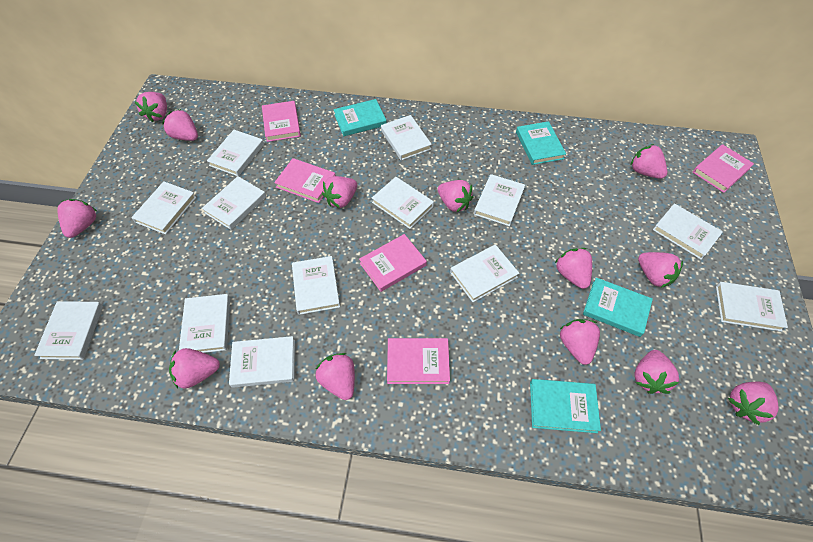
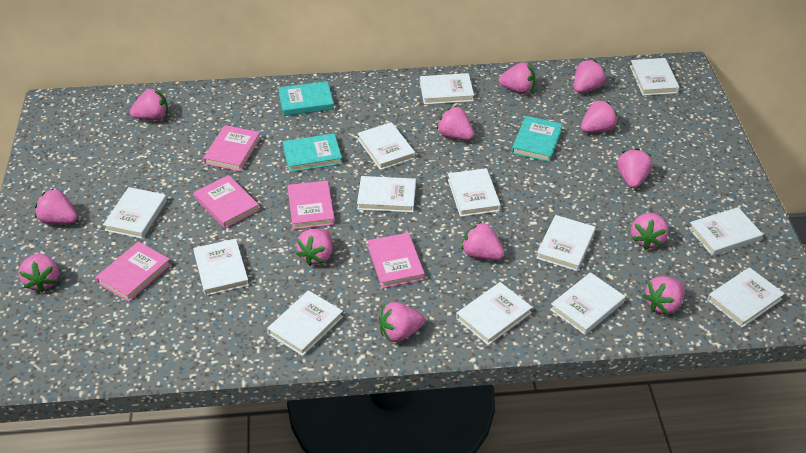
turquoise book: [334,99,387,136] [516,121,566,165] [530,379,601,433] [583,278,653,337] = 4 -> [278,81,334,116] [283,133,342,172] [512,116,562,162] = 3

